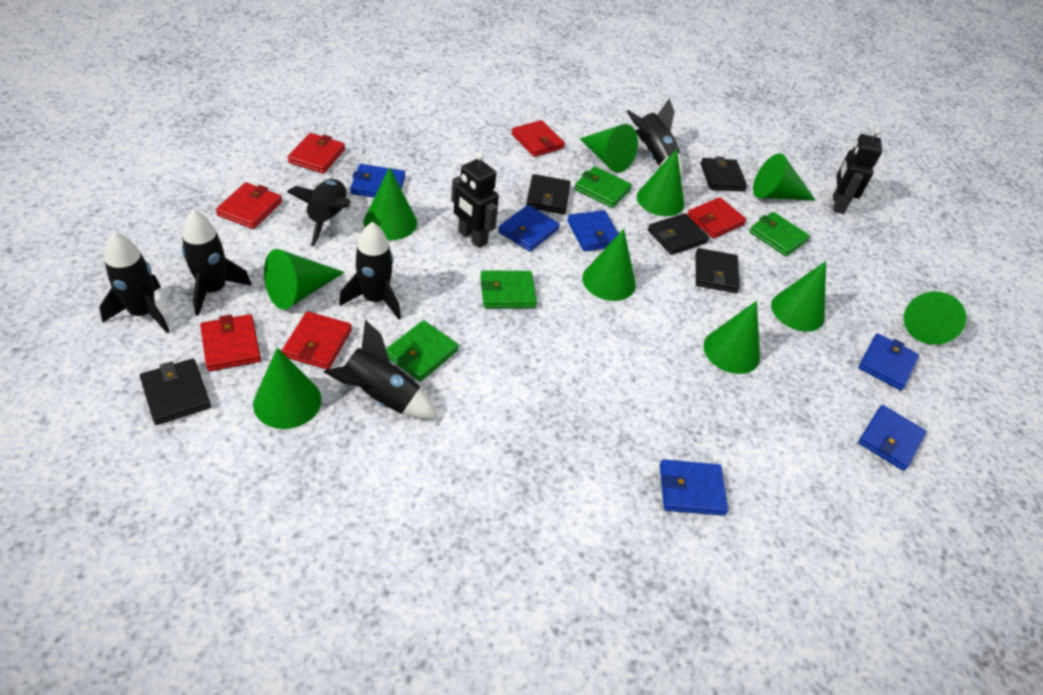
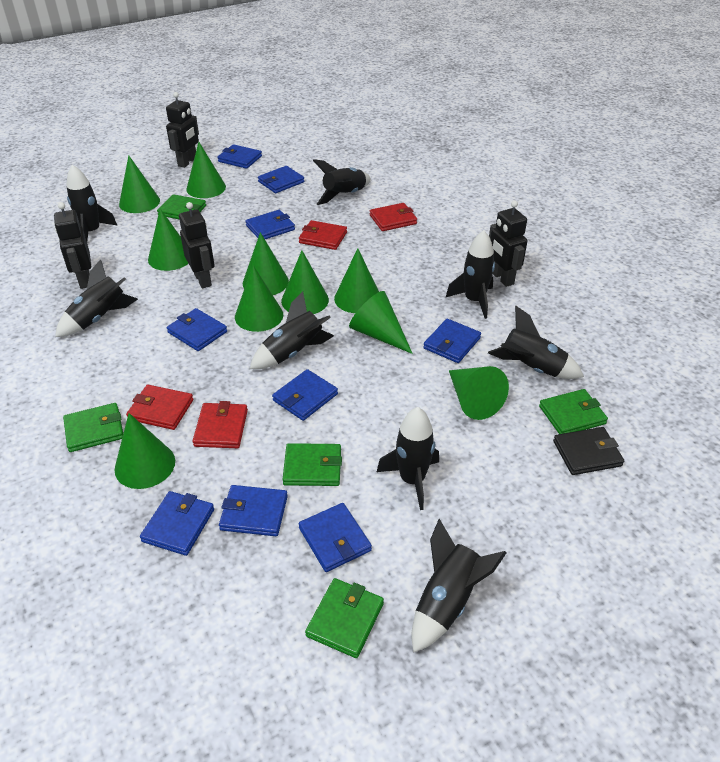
black robot: [451,152,499,248] [833,128,882,214] = 2 -> [54,202,91,289] [166,92,199,168] [179,202,215,288] [489,201,528,287] = 4
black rocket: [99,232,170,333] [182,210,252,316] [287,179,351,247] [324,320,437,419] [339,222,401,320] [626,98,683,177] = 6 -> [55,259,138,337] [67,165,118,241] [250,292,334,369] [313,159,371,205] [377,407,439,510] [412,519,506,653] [445,230,495,319] [488,306,584,379] = 8
black wallet: [140,359,211,425] [526,174,571,214] [648,213,709,255] [695,248,740,293] [701,156,747,191] = 5 -> [553,427,624,475] = 1
blue wallet: [350,164,405,197] [498,205,560,252] [567,210,619,251] [660,459,728,516] [858,333,919,390] [858,405,927,471] = 6 -> [140,491,214,556] [167,308,227,351] [217,144,262,169] [219,485,288,536] [245,210,295,239] [258,166,304,193] [272,369,338,421] [299,503,372,572] [423,319,481,363] = 9
green wallet: [386,320,459,382] [480,271,537,308] [574,166,632,208] [749,212,810,256] = 4 -> [63,403,123,452] [157,194,206,219] [282,443,342,486] [305,578,384,658] [539,389,608,434] = 5
red wallet: [200,314,261,371] [216,182,282,229] [282,311,352,369] [287,133,345,174] [511,120,565,157] [687,197,747,238] = 6 -> [126,385,193,430] [193,401,248,448] [299,220,347,250] [370,203,417,231] = 4

